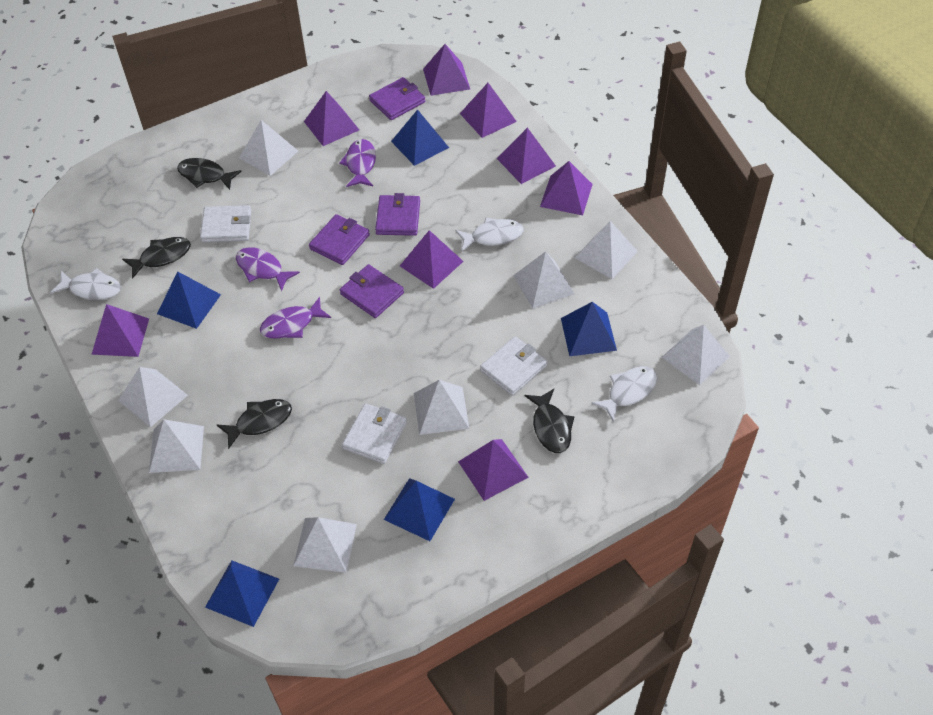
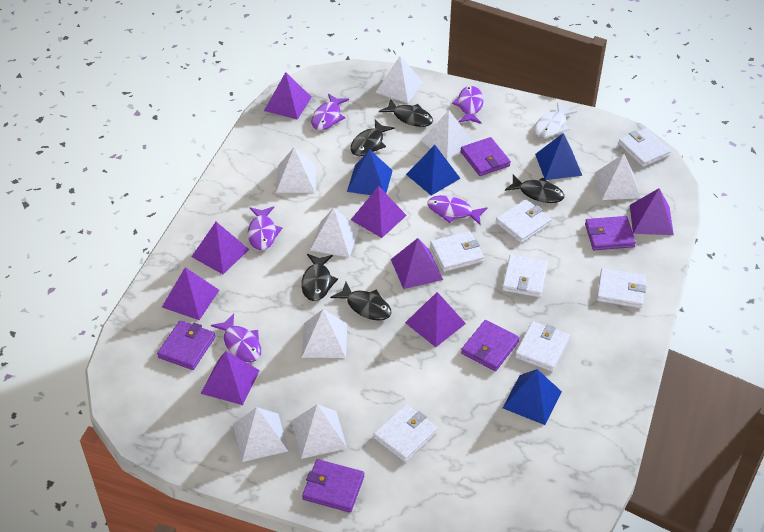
black fish: [122,237,191,279] [177,158,242,190] [217,399,292,449] [525,389,574,453] = 4 -> [301,254,338,301] [330,282,392,321] [350,120,394,156] [379,99,433,127] [505,174,565,203] = 5
blue pyramid: [157,272,221,329] [205,561,279,627] [384,478,455,541] [391,109,449,166] [561,302,617,356] = 5 -> [347,149,393,195] [406,145,461,196] [503,369,562,425] [535,133,582,180] = 4
purple fish: [236,247,300,291] [260,297,331,339] [339,139,376,187] = 3 -> [211,313,261,362] [247,206,282,250] [311,93,349,130] [427,195,488,225] [452,86,484,124] = 5
purple wallet: [309,214,370,265] [340,264,404,318] [369,77,425,120] [375,193,420,236] = 4 -> [157,320,215,370] [302,459,364,513] [461,137,511,176] [461,320,520,371] [585,216,636,250] = 5
white fish: [50,268,121,300] [455,217,523,251] [591,366,657,422] = 3 -> [535,102,577,138] = 1
white wallet: [200,205,251,242] [342,403,407,464] [480,337,547,396] = 3 -> [373,404,438,462] [430,231,484,272] [496,200,552,243] [502,254,548,297] [515,321,570,372] [597,268,646,308] [618,128,671,167] = 7

